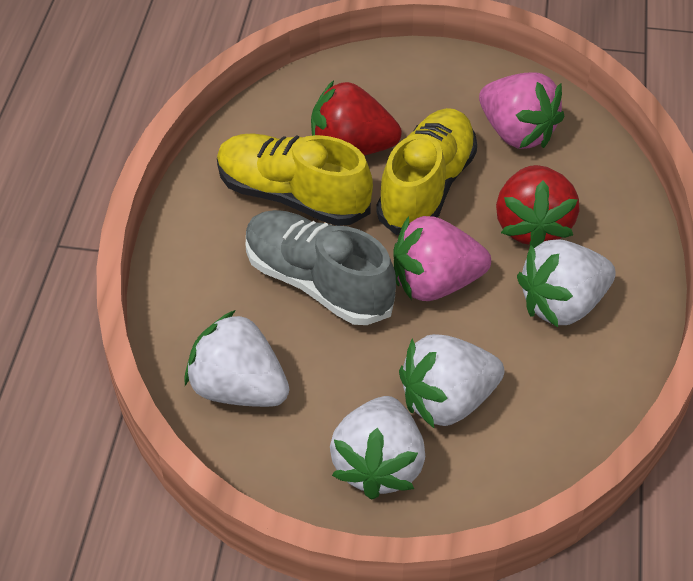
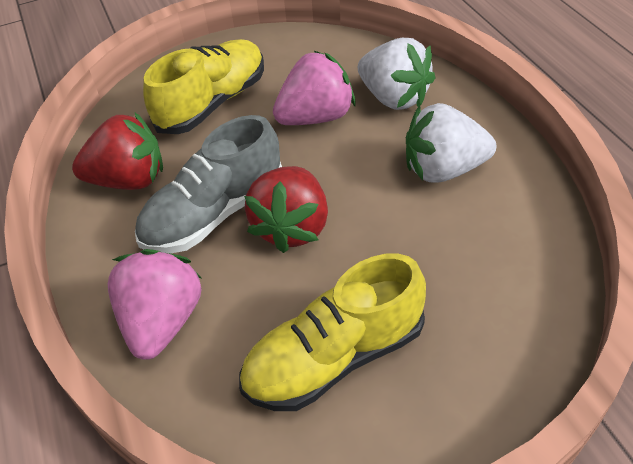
white strawberry: [184,310,290,407] [330,396,425,500] [399,334,504,428] [517,239,616,327] = 4 -> [358,38,435,110] [406,103,496,183] = 2

